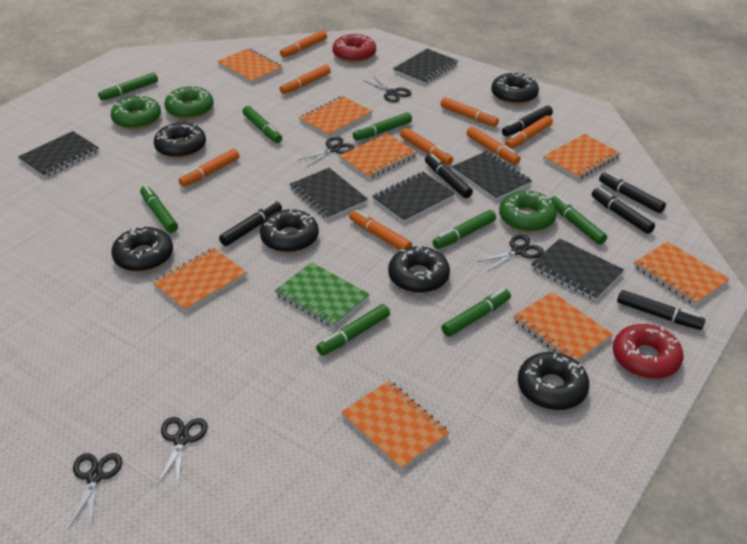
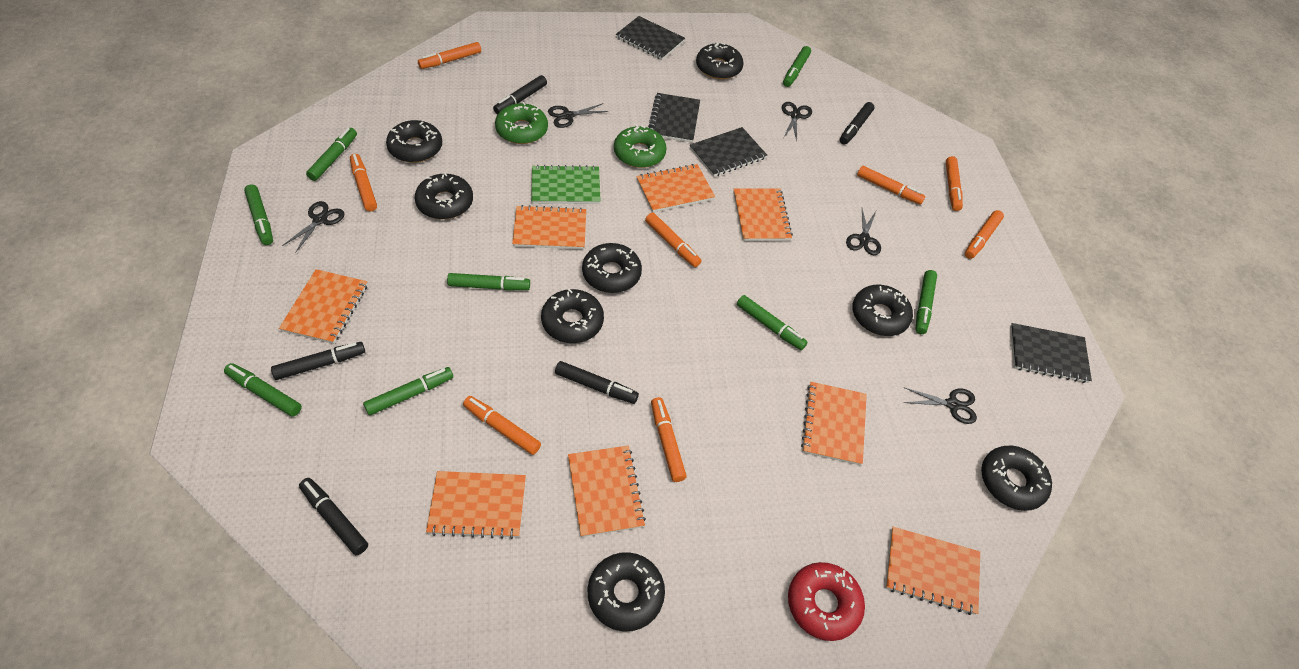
black donut: [111,226,173,272] [154,123,206,158] [260,209,319,253] [388,245,450,293] [491,72,539,104] [518,352,589,410] = 6 -> [386,120,442,163] [414,173,473,219] [541,289,604,343] [582,243,642,293] [588,552,665,632] [696,42,744,79] [852,285,913,336] [981,446,1052,511] = 8
black marker: [219,201,282,246] [425,154,473,198] [502,106,553,137] [592,188,655,234] [599,172,666,213] [617,290,705,330] = 6 -> [271,342,365,380] [299,478,368,555] [493,75,547,114] [555,361,639,404] [840,102,875,144] = 5
black notebook: [18,131,99,178] [290,168,368,220] [372,172,455,223] [393,49,458,84] [452,151,532,200] [531,239,624,301] = 6 -> [616,16,685,60] [648,93,700,143] [690,127,767,177] [1010,323,1092,383] = 4
green donut: [111,96,161,129] [164,86,214,119] [499,190,557,232] = 3 -> [495,102,548,144] [614,125,667,168] = 2
red donut: [332,34,376,63] [613,324,683,379] = 2 -> [788,562,865,641] = 1

